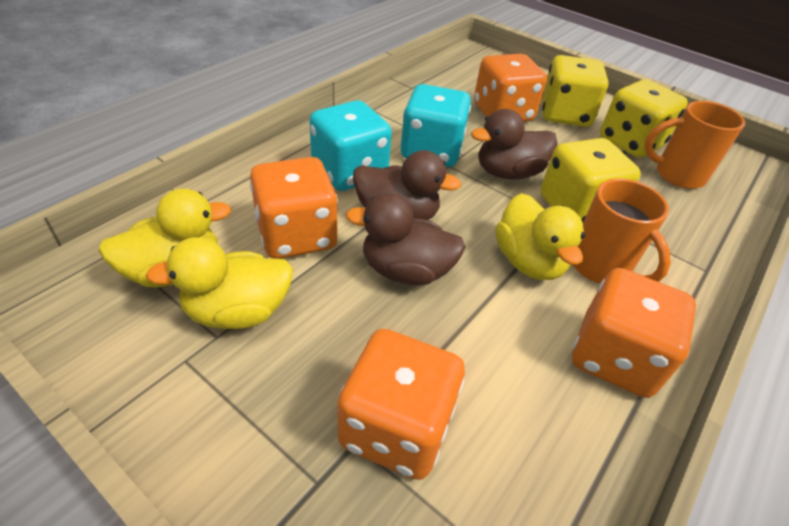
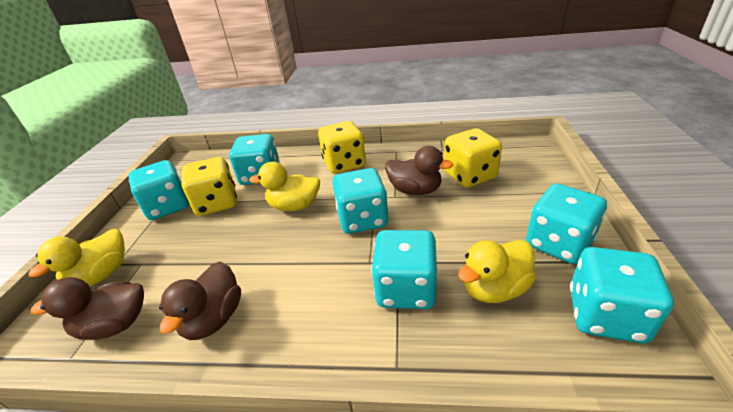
orange dice: [250,157,338,259] [338,329,465,480] [474,54,547,122] [572,268,696,398] = 4 -> none = 0
orange mug: [573,178,671,284] [644,101,745,189] = 2 -> none = 0
turquoise dice: [309,100,392,191] [400,84,471,167] = 2 -> [128,160,189,220] [229,134,280,185] [332,168,389,234] [371,230,438,309] [526,184,607,264] [570,247,674,343] = 6

